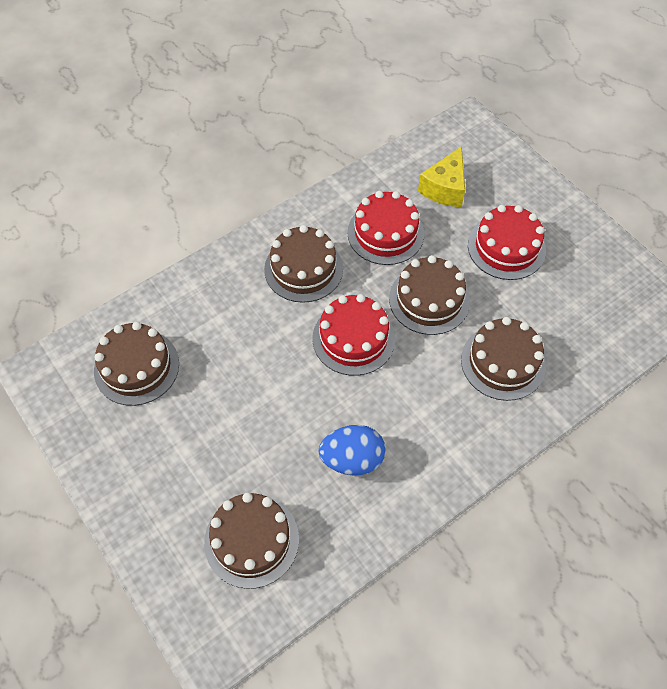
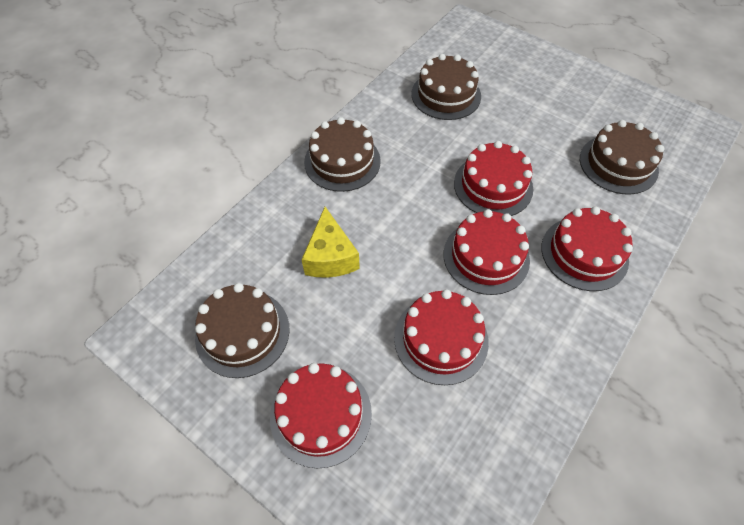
blue egg: [318,425,386,475] = 1 -> none = 0
brown cake: [94,322,179,406] [204,492,299,589] [264,225,343,303] [389,255,470,335] [461,317,546,401] = 5 -> [195,283,290,378] [304,117,381,192] [411,54,481,120] [580,120,664,194] = 4
red cake: [312,294,395,376] [347,191,424,265] [468,205,546,280] = 3 -> [270,363,372,468] [394,289,489,385] [443,209,530,295] [454,141,533,216] [541,206,633,291] = 5

